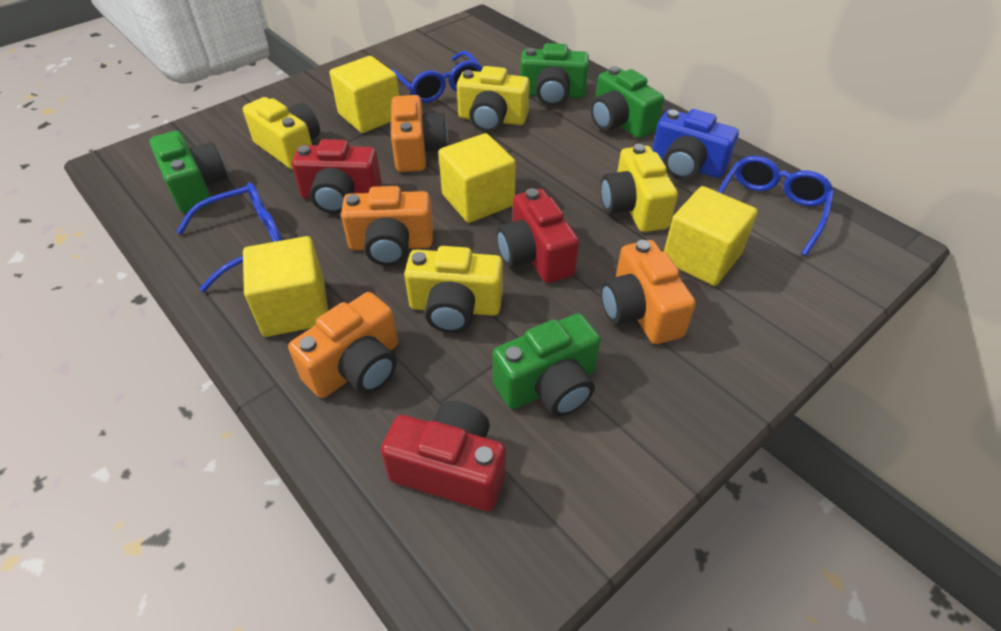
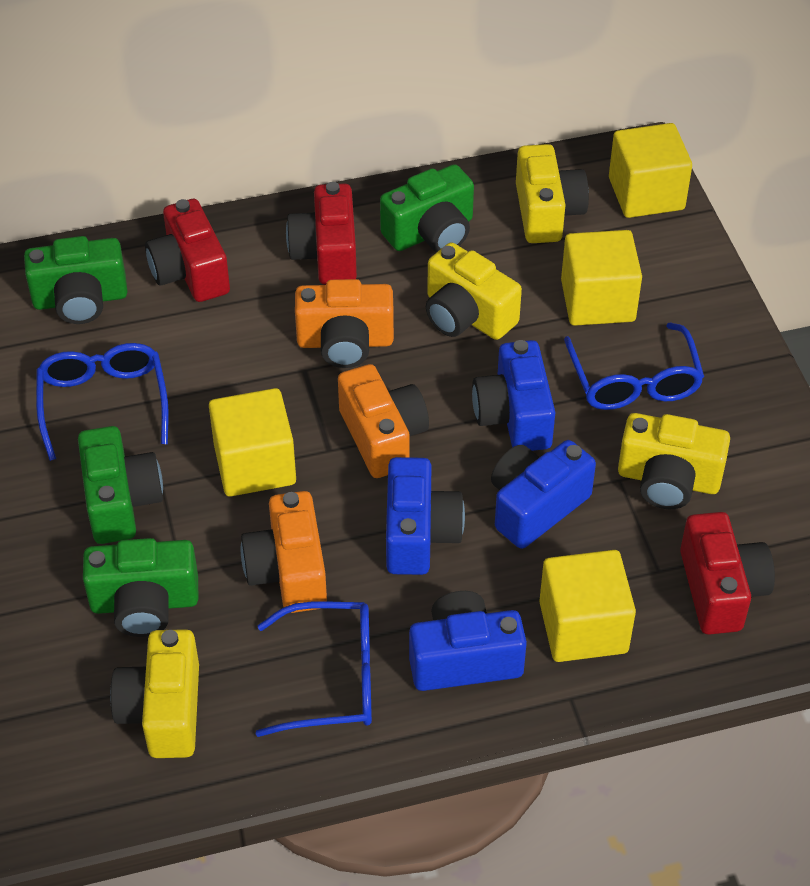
blue camera: [652,109,739,180] = 1 -> [386,457,465,575] [409,591,527,691] [472,340,555,451] [491,440,596,549] = 4
orange camera: [288,292,398,398] [341,186,433,266] [391,95,448,172] [601,240,696,344] = 4 -> [241,491,327,613] [295,279,394,368] [338,364,429,478] = 3

